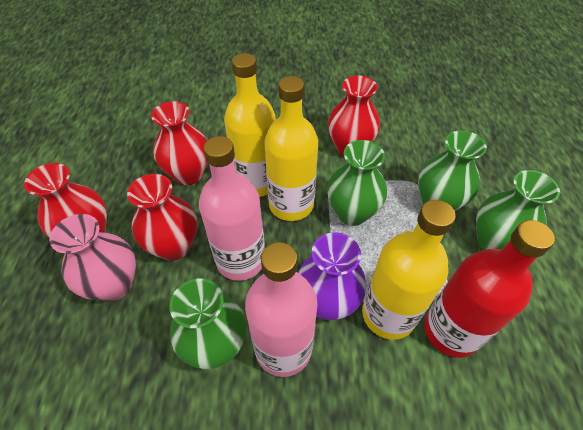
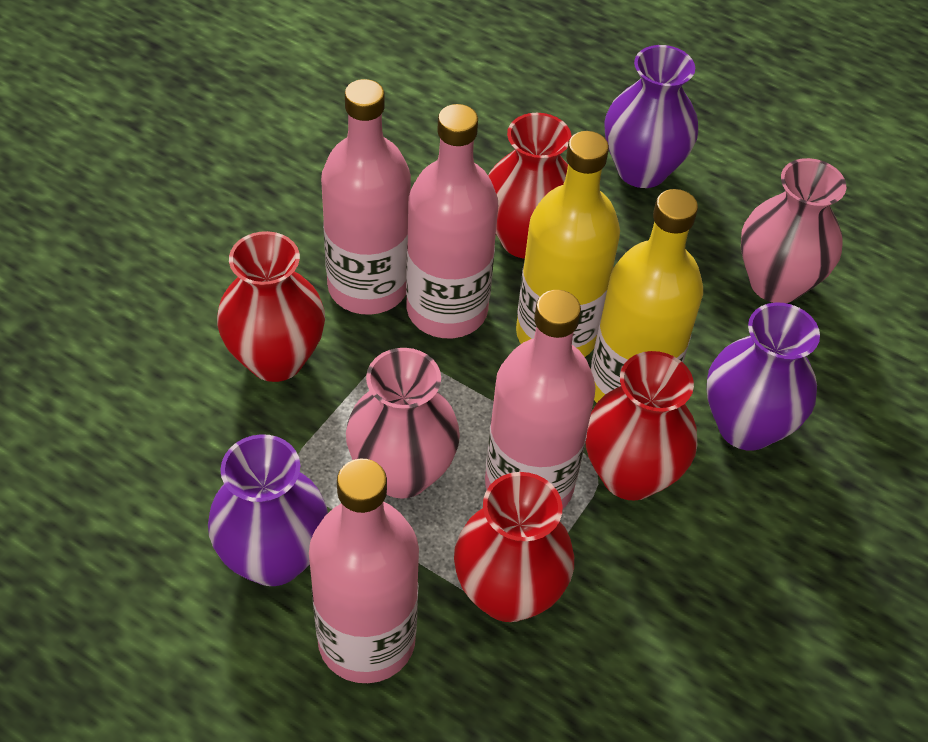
green vase: [169,278,246,369] [327,140,387,226] [418,130,487,211] [476,170,560,250] = 4 -> none = 0
pink bottle: [199,136,265,281] [245,242,318,377] = 2 -> [309,459,419,683] [321,79,411,315] [406,104,498,338] [485,290,596,510] = 4
pink vase: [49,214,136,301] = 1 -> [346,348,460,499] [741,158,846,303] = 2
purple vase: [298,233,366,320] = 1 -> [208,434,328,586] [604,45,698,188] [707,302,820,451] = 3
red bottle: [424,220,555,358] = 1 -> none = 0
yellow bottle: [224,53,276,197] [264,76,318,221] [362,200,456,340] = 3 -> [516,131,620,357] [591,189,703,403] = 2

